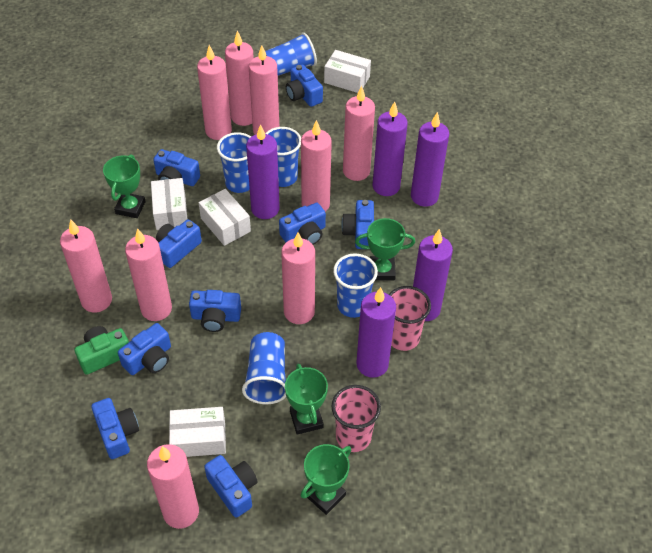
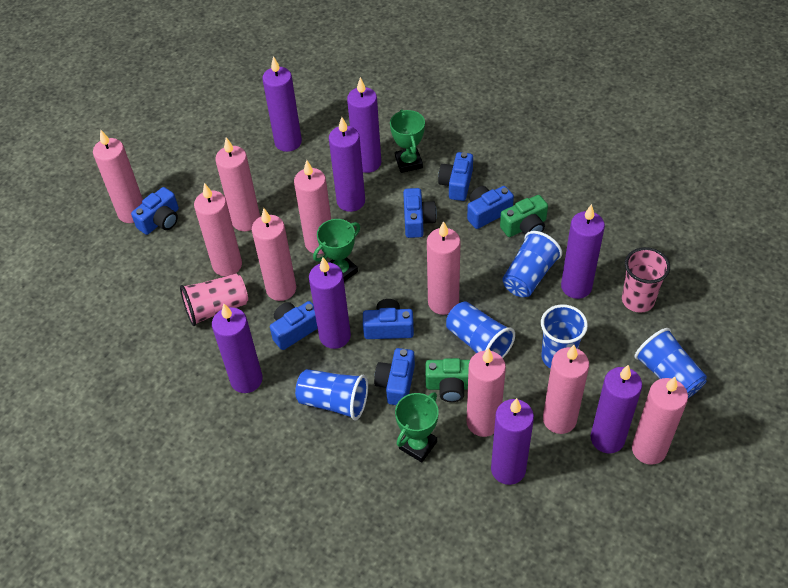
blue camera: [91,398,139,459] [118,323,171,375] [153,149,200,186] [156,219,202,268] [189,290,241,332] [204,455,258,518] [279,203,326,245] [286,64,323,107] [341,200,374,249] = 9 -> [131,187,179,235] [270,301,318,350] [363,299,414,339] [374,348,415,405] [403,188,437,238] [438,152,473,201] [467,186,514,229] = 7
green camera: [75,326,129,375] = 1 -> [425,358,470,402] [500,195,548,237] = 2
green trophy: [103,154,146,218] [285,363,328,435] [301,444,351,515] [355,218,415,280] = 4 -> [313,219,360,282] [390,110,425,173] [395,392,439,462] = 3
purple candle: [246,124,280,219] [356,287,396,378] [372,102,408,196] [411,112,449,207] [413,229,453,321] = 5 -> [212,303,263,393] [262,56,302,152] [309,257,351,349] [329,117,365,212] [347,77,381,173] [491,398,534,485] [561,204,605,299] [590,365,642,453] = 8
white box: [151,178,187,230] [169,407,226,457] [199,189,251,246] [324,50,371,93] = 4 -> none = 0

